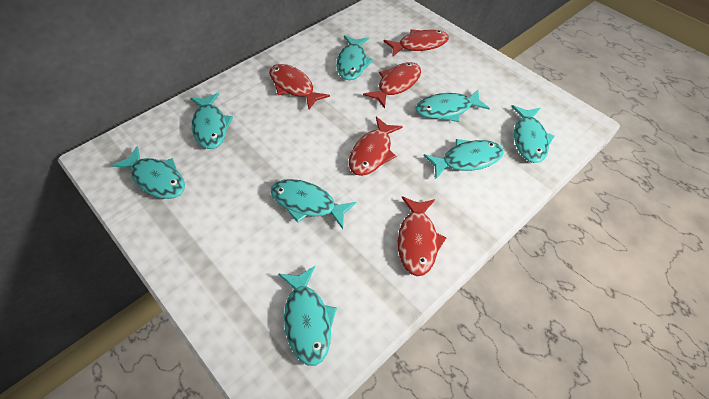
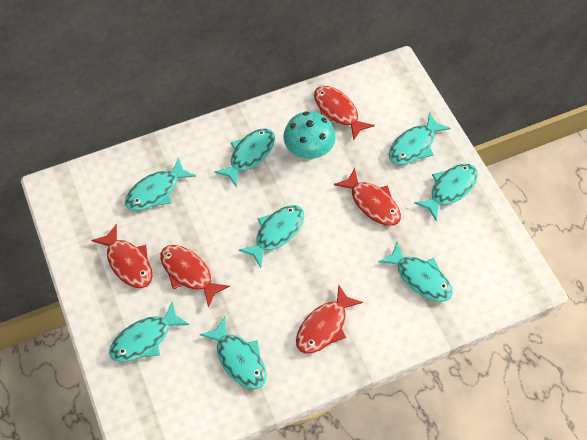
turquoise mushroom: none = 0 -> [283,111,336,160] = 1

